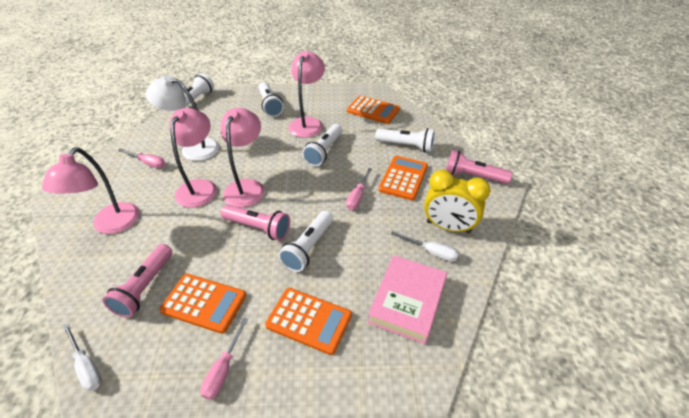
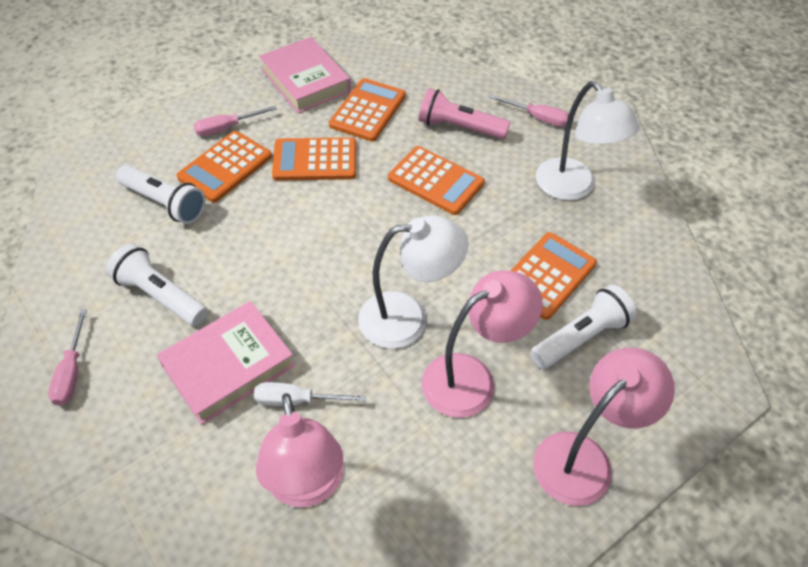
orange calculator: [159,274,246,334] [265,288,352,355] [347,95,400,124] [379,156,428,200] = 4 -> [177,131,272,203] [272,137,356,181] [329,78,406,142] [388,146,485,215] [510,232,597,320] = 5
pink book: [368,255,447,344] = 1 -> [157,301,295,425] [259,37,351,113] = 2
pink flashlight: [102,244,172,318] [221,205,290,241] [446,150,513,184] = 3 -> [419,88,510,139] = 1
pink lamp: [42,147,139,234] [169,108,217,208] [221,108,264,208] [288,51,325,138] = 4 -> [256,393,344,507] [422,270,543,418] [533,347,675,506] = 3
white flashlight: [172,73,214,113] [258,82,284,117] [278,211,333,272] [302,124,342,166] [375,128,435,153] = 5 -> [107,243,208,326] [116,165,206,224] [531,285,637,369] = 3
white lamp: [146,75,219,161] = 1 -> [358,215,469,348] [536,81,640,201] = 2
white screwdriver: [63,324,102,391] [391,231,459,262] = 2 -> [254,382,366,406] = 1
yellow clock: [424,170,490,233] = 1 -> none = 0

